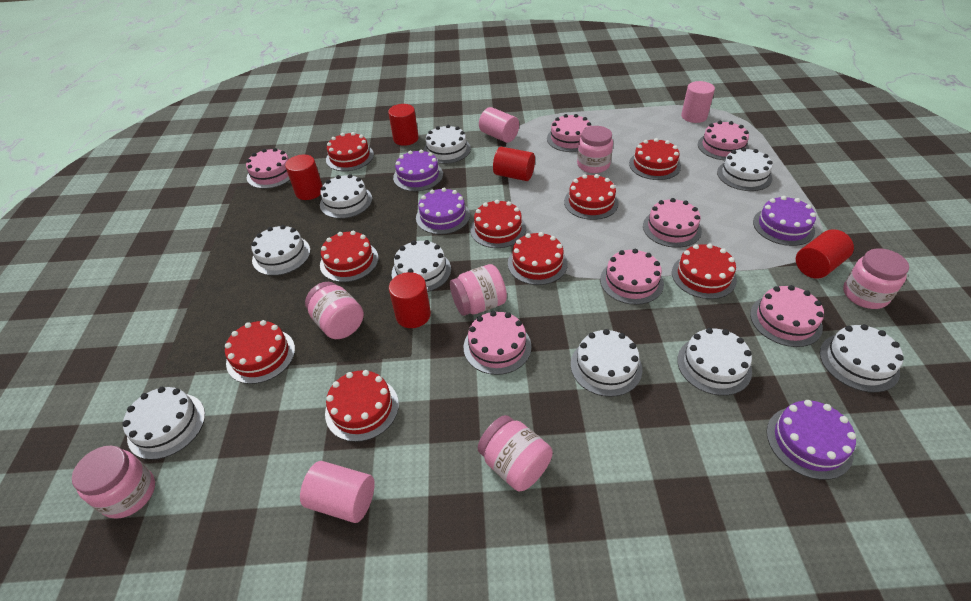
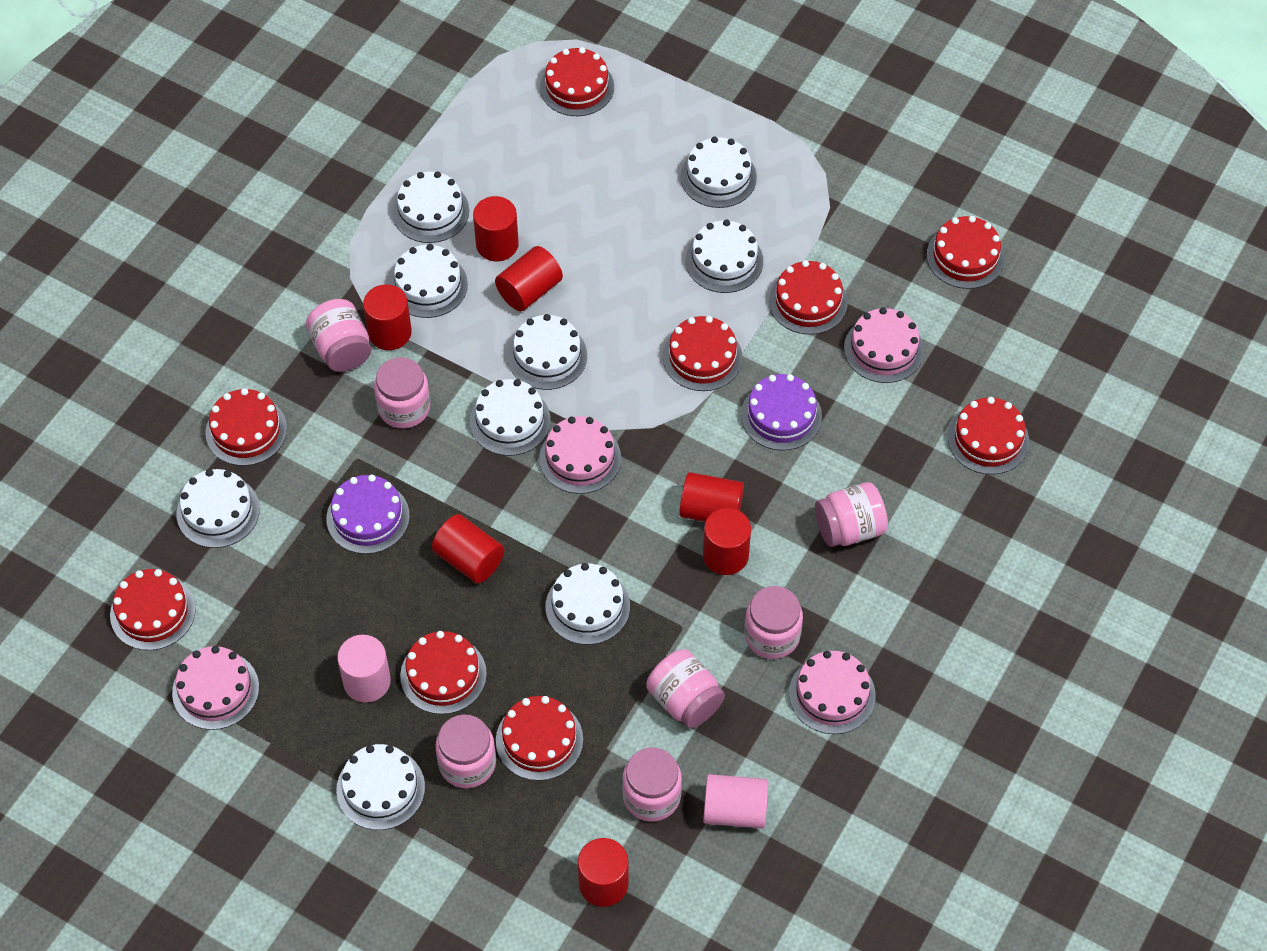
pink cake: [246,148,290,189] [464,311,532,375] [547,114,592,152] [600,249,664,305] [643,198,702,248] [698,121,749,160] [750,285,824,347] = 7 -> [172,646,259,730] [539,416,621,494] [789,651,876,734] [844,307,924,383] = 4
pink cylinder: [300,461,375,523] [479,107,519,143] [681,81,715,123] = 3 -> [337,635,391,702] [703,774,768,829] = 2
pink jar: [72,446,155,519] [305,282,364,339] [450,264,507,316] [478,415,553,491] [577,126,613,173] [843,248,909,309] = 6 -> [306,299,371,372] [374,357,431,428] [435,715,496,788] [622,747,682,821] [646,649,725,729] [744,586,803,659] [815,482,888,547] = 7
purple cake: [393,150,443,191] [416,188,470,234] [753,196,816,246] [766,400,856,480] = 4 -> [326,475,410,554] [741,374,822,451] = 2
red cylinder: [285,154,322,200] [388,104,419,146] [389,272,431,328] [493,147,535,181] [796,229,854,279] = 5 -> [363,284,412,350] [432,514,504,583] [473,196,519,261] [495,246,563,311] [578,838,629,907] [679,472,744,522] [703,508,751,575] = 7

